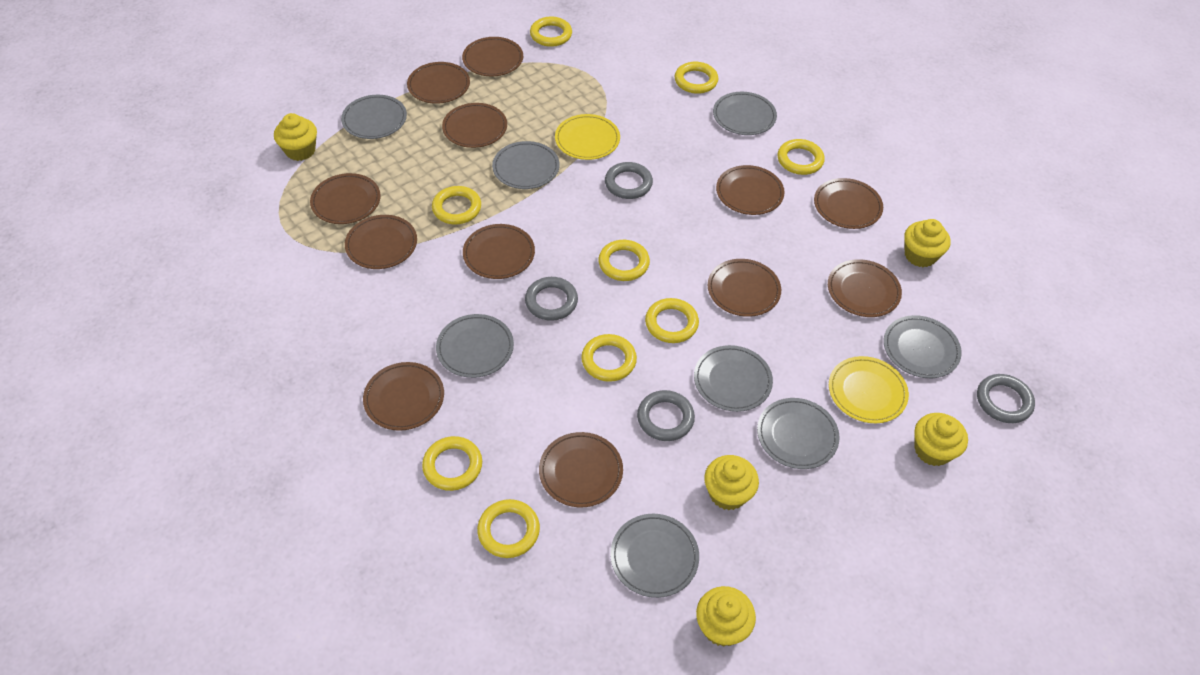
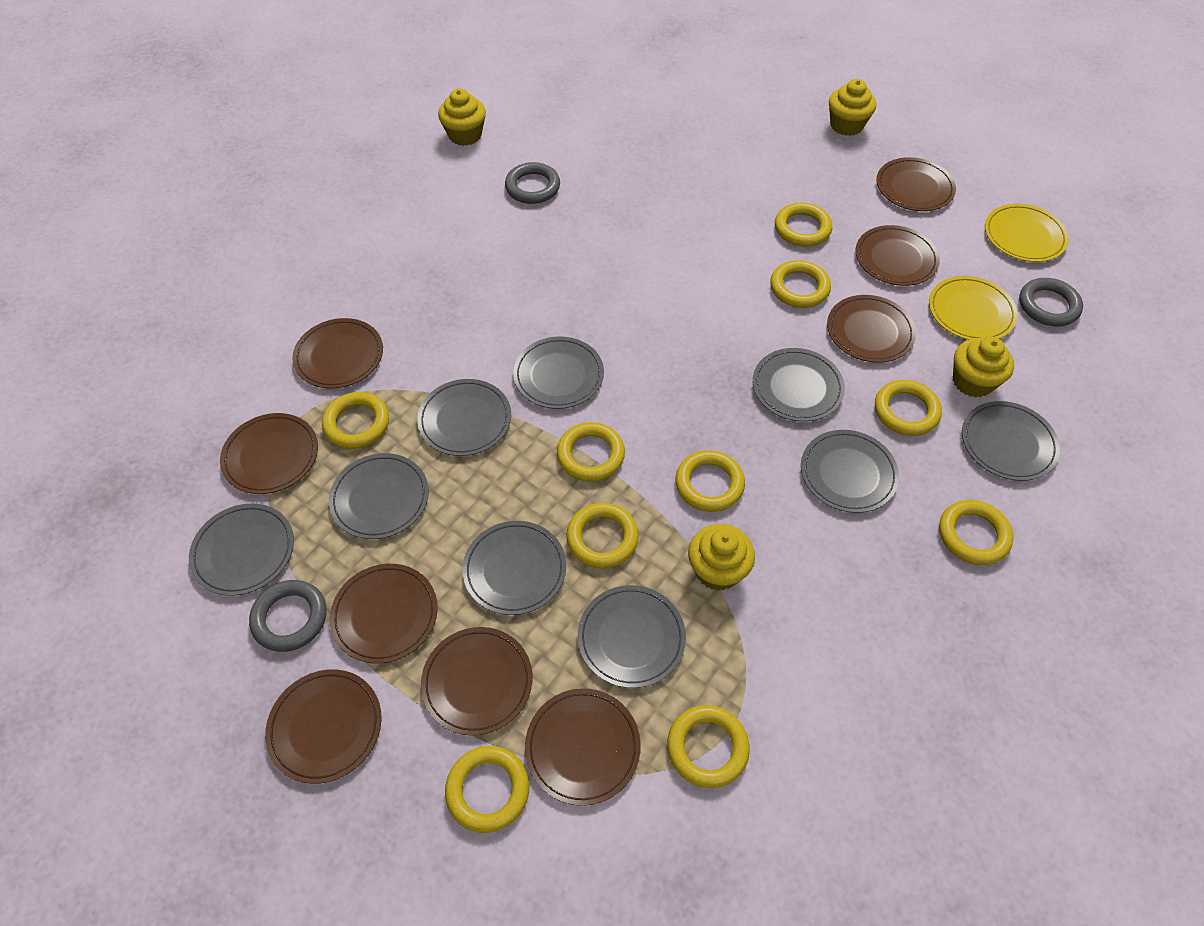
brown plate: [310,173,381,224] [345,215,417,269] [363,362,444,431] [407,62,470,104] [442,103,507,148] [462,37,523,77] [463,224,535,279] [539,432,623,507] [708,259,781,317] [716,165,785,215] [814,178,883,229] [828,259,902,317] = 12 -> [220,413,318,494] [265,669,382,784] [292,318,383,389] [330,564,438,664] [421,627,532,736] [525,688,641,806] [827,295,916,363] [856,225,940,286] [876,157,956,211] = 9
grey plate: [341,95,407,139] [436,314,514,378] [492,141,560,189] [610,514,699,598] [694,345,773,412] [713,92,777,135] [757,398,839,469] [884,315,962,378] = 8 -> [189,503,294,596] [329,453,429,539] [417,379,511,456] [462,521,566,615] [513,336,604,409] [578,585,686,688] [753,348,845,422] [801,430,899,513] [962,401,1060,481] = 9
grey ring: [525,277,578,321] [605,162,653,199] [637,390,695,441] [977,374,1035,423] = 4 -> [249,580,327,652] [505,162,560,204] [1019,278,1083,326] = 3
yellow cupcake: [274,113,317,161] [696,586,756,647] [704,455,759,510] [904,219,951,267] [914,413,968,466] = 5 -> [438,88,486,146] [688,524,755,591] [829,79,876,136] [953,337,1014,398] = 4
yellow ring: [422,436,482,491] [432,186,481,224] [477,499,540,558] [530,17,572,47] [581,334,637,382] [598,240,650,281] [645,298,699,343] [675,62,718,94] [777,139,825,175] = 9 -> [322,392,389,449] [445,746,529,833] [557,422,625,482] [566,503,639,568] [667,705,750,788] [675,450,745,512] [770,260,831,308] [775,203,832,247] [875,380,942,436] [939,500,1013,565] = 10

